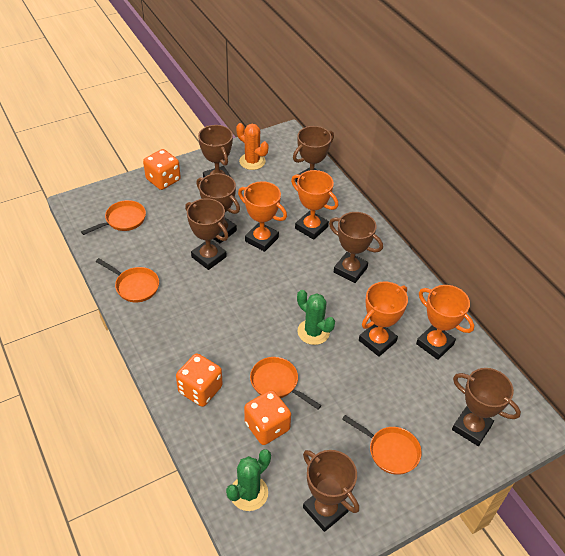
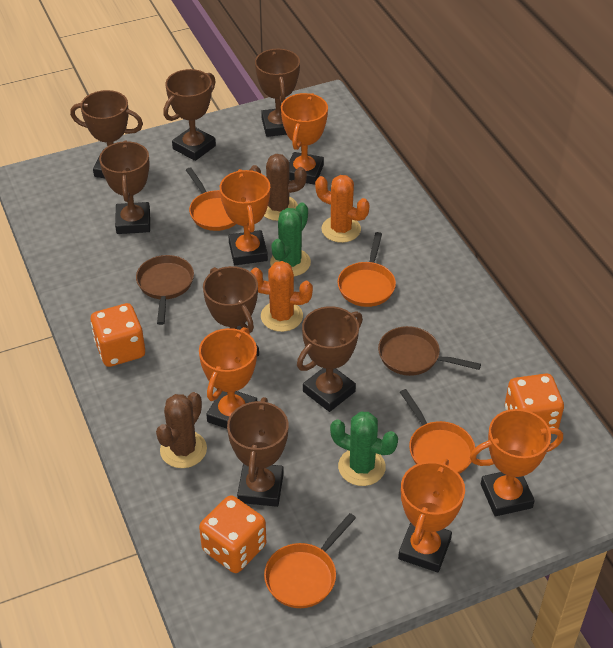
brown cactus: none = 0 -> [156,392,207,468] [250,154,307,221] = 2
brown pan: none = 0 -> [136,255,194,325] [378,326,481,376] = 2
orange cactus: [236,123,269,170] = 1 -> [250,261,313,332] [315,175,370,243] = 2
orange trophy: [238,181,287,252] [291,170,338,240] [359,281,408,357] [416,285,474,360] = 4 -> [199,327,257,429] [220,169,270,265] [281,93,328,185] [398,459,465,572] [470,409,563,516] = 5

